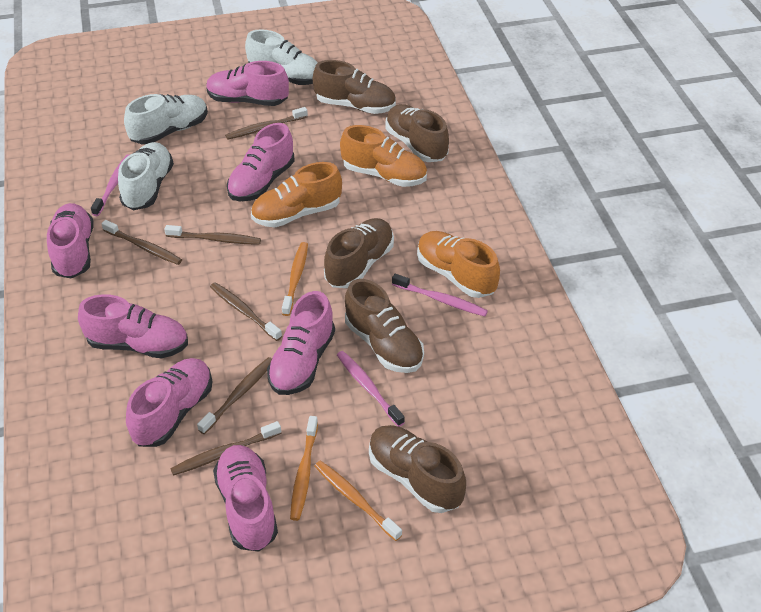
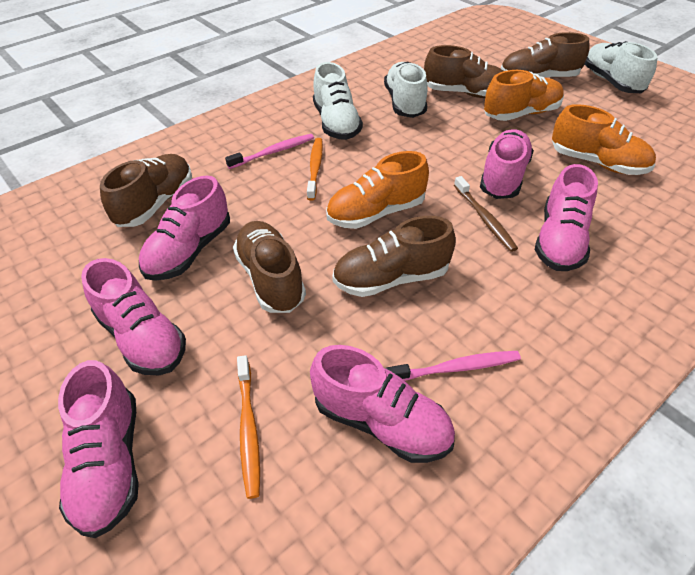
brown toothbrush: [101,220,182,265] [164,225,261,245] [170,421,281,476] [197,357,272,434] [210,282,282,341] [225,107,308,140] = 6 -> [454,176,518,252] = 1
orange toothbrush: [282,242,308,316] [290,416,318,521] [315,461,402,541] = 3 -> [237,355,260,499] [307,138,323,201] = 2
pink shoe: [47,203,94,278] [78,294,188,359] [126,358,212,447] [206,61,289,106] [213,445,278,552] [227,123,295,201] [267,291,335,395] = 7 -> [58,360,139,538] [81,258,186,375] [139,176,230,281] [310,345,455,463] [480,129,534,199] [535,164,598,271] = 6
pink toothbrush: [91,154,129,216] [337,351,405,427] [392,274,488,316] = 3 -> [225,134,314,169] [386,351,521,381] = 2

